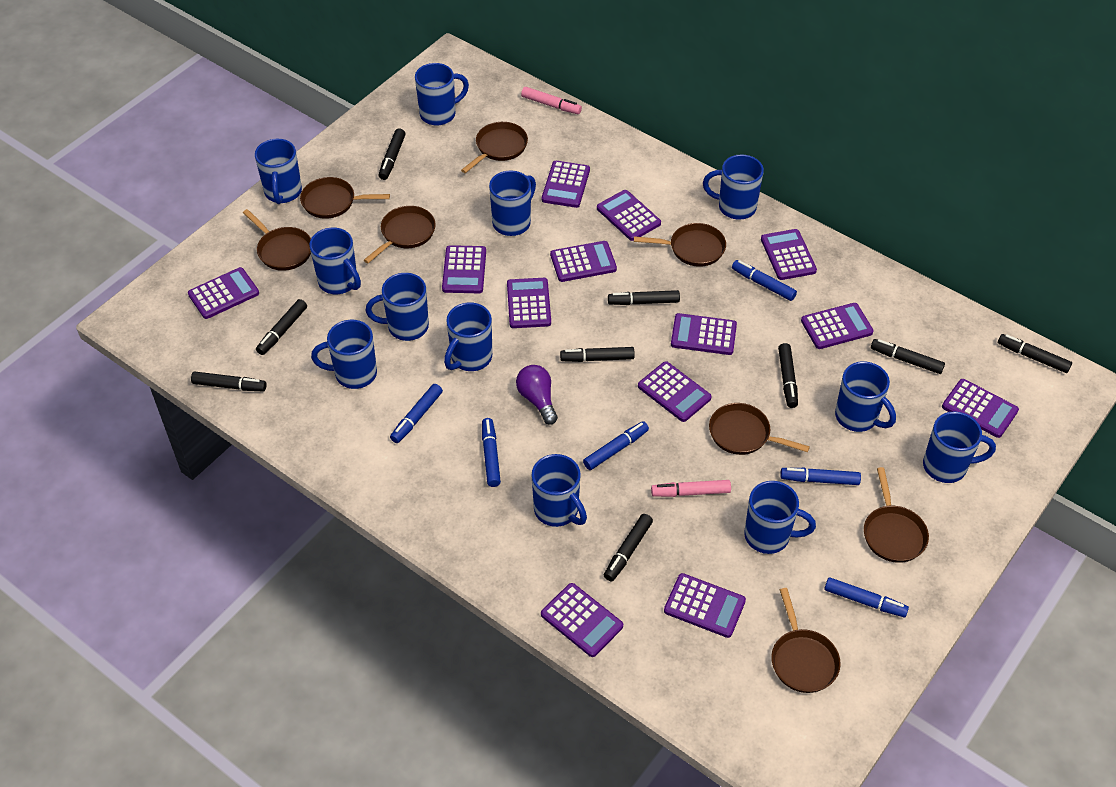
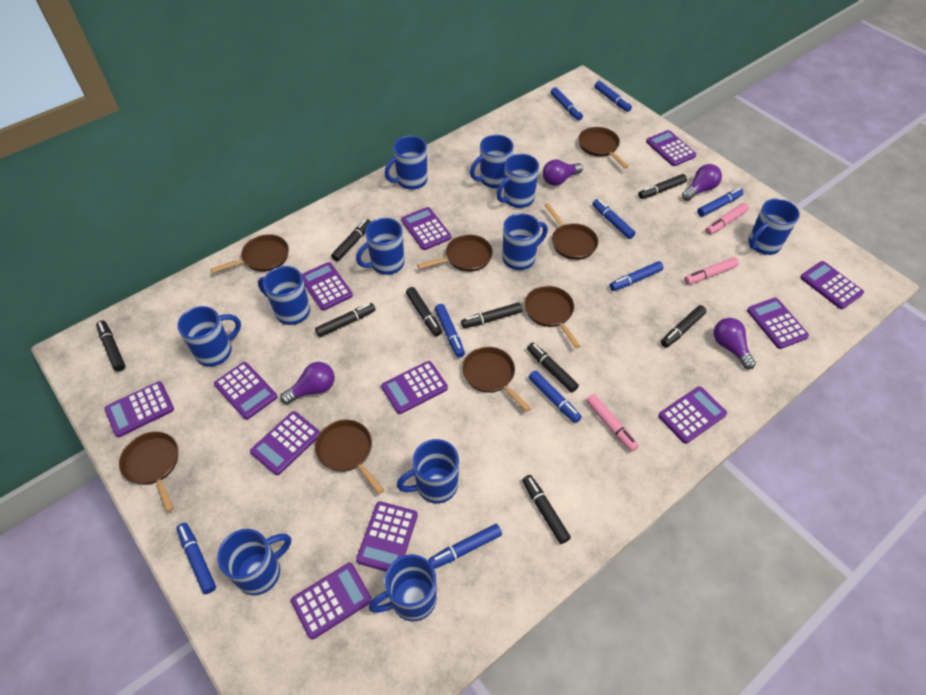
blue marker: [390,384,443,443] [482,418,501,487] [583,421,649,470] [732,260,797,301] [780,468,861,485] [824,577,909,617] = 6 -> [176,523,216,594] [429,524,502,569] [435,304,465,358] [528,371,582,423] [550,87,583,121] [592,199,636,239] [594,81,632,112] [610,261,664,291] [697,188,744,217] = 9
blue mug: [255,139,302,204] [309,228,361,294] [311,320,377,389] [366,273,429,341] [415,63,469,125] [444,302,492,371] [489,170,536,236] [532,454,587,527] [703,154,764,220] [744,481,816,554] [835,361,896,432] [923,412,996,483] = 12 -> [177,306,241,367] [217,529,291,595] [258,266,310,325] [356,218,404,275] [369,554,437,621] [384,136,427,190] [396,439,459,503] [470,135,514,188] [497,154,539,208] [502,213,548,270] [748,198,800,255] = 11
pink marker: [521,87,582,114] [651,480,731,497] = 2 -> [586,394,639,452] [684,257,739,285] [705,203,749,235] = 3
purple calculator: [188,267,259,319] [442,245,486,293] [507,278,551,328] [541,583,623,657] [542,161,590,208] [550,241,617,282] [597,190,661,241] [638,361,712,422] [664,573,746,638] [671,313,737,355] [761,229,817,280] [801,303,874,349] [942,379,1019,438] = 13 -> [104,381,174,437] [214,362,277,420] [250,411,320,475] [291,563,372,639] [302,262,353,311] [356,501,418,572] [381,361,448,414] [401,207,451,250] [646,130,696,166] [658,386,727,444] [747,298,809,349] [800,261,864,309] = 12
purple light bulb: [516,365,558,425] = 1 -> [280,362,335,404] [543,159,583,186] [682,164,722,201] [713,318,756,369] = 4

